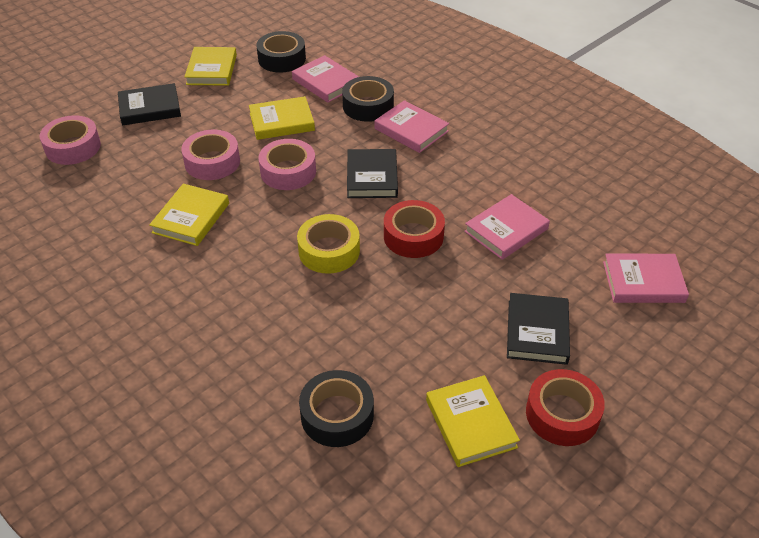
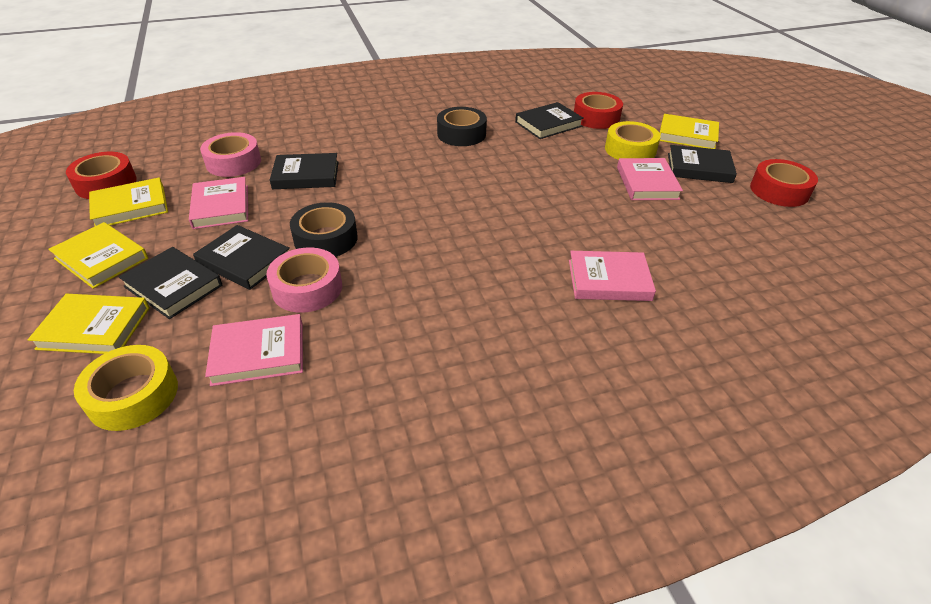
black book: [118,83,181,126] [347,149,398,198] [507,293,570,365] = 3 -> [119,247,222,319] [193,225,290,290] [270,153,338,189] [515,102,584,139] [668,145,737,183] = 5
black tape: [256,31,306,73] [299,370,374,447] [342,76,394,122] = 3 -> [290,202,358,257] [437,107,487,146] = 2
pink tape: [40,115,101,165] [181,130,240,180] [258,139,316,190] = 3 -> [200,132,261,177] [267,248,342,313] = 2
red tape: [384,200,445,258] [526,369,605,446] = 2 -> [66,152,137,199] [574,92,623,129] [750,159,818,207] = 3
yellow tape: [297,214,360,274] = 1 -> [74,345,178,431] [605,121,661,160] = 2

